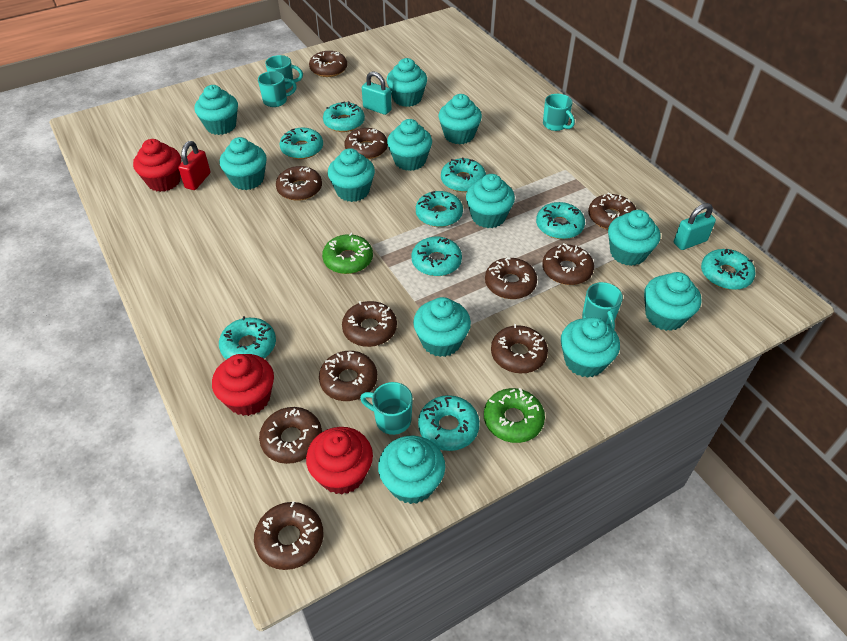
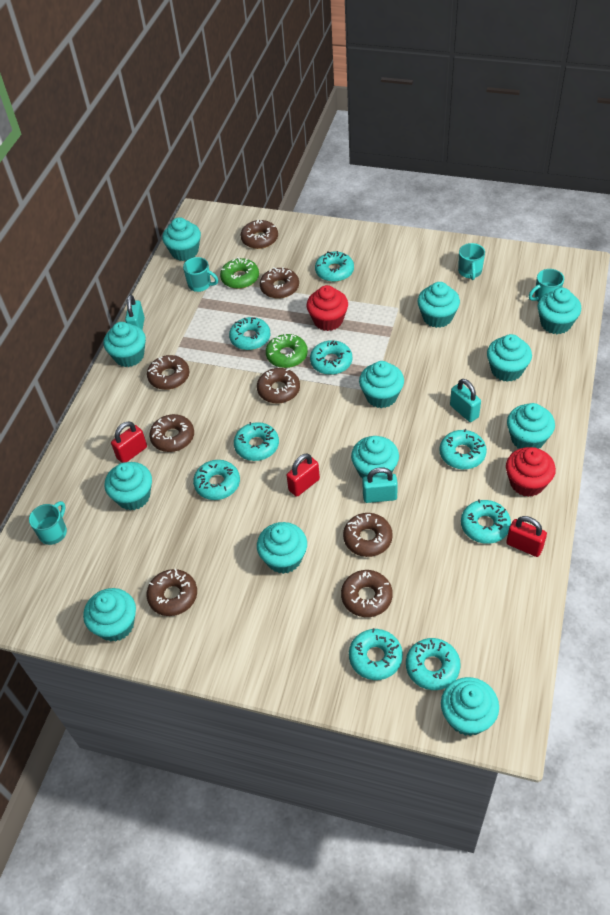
brown donut: [254,501,323,570] [259,407,322,464] [276,166,322,201] [309,51,347,77] [319,351,377,401] [342,301,397,347] [344,128,388,159] [485,258,537,299] [491,324,548,374] [542,243,594,285] [588,192,636,230] = 11 -> [147,355,189,390] [147,569,197,616] [149,414,194,452] [241,220,278,249] [257,368,300,403] [260,267,299,299] [341,570,393,617] [343,513,393,557] = 8
red cupcake: [133,139,181,192] [212,354,274,416] [306,427,373,495] = 3 -> [307,285,348,331] [506,447,556,497] = 2
red padlock: [178,141,211,190] = 1 -> [111,421,147,463] [287,453,320,497] [506,516,547,557] = 3
turquoise mug: [258,71,297,107] [265,55,303,90] [360,382,413,435] [543,94,575,131] [582,282,623,329] = 5 -> [29,501,67,545] [183,257,218,292] [458,243,485,280] [529,269,564,302] = 4
turquoise padlock: [362,71,392,115] [674,203,716,250] = 2 -> [125,295,145,330] [362,467,398,503] [450,379,481,422] = 3

